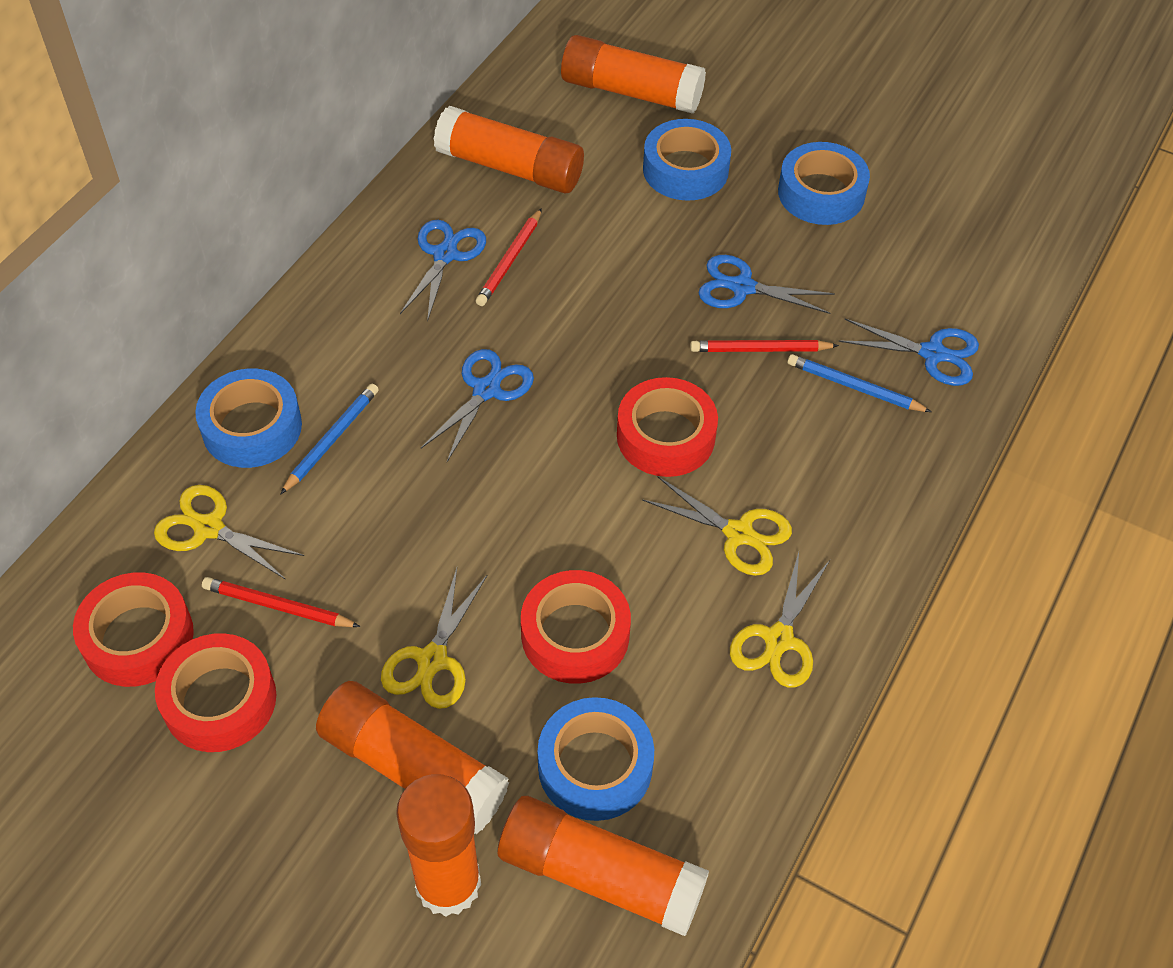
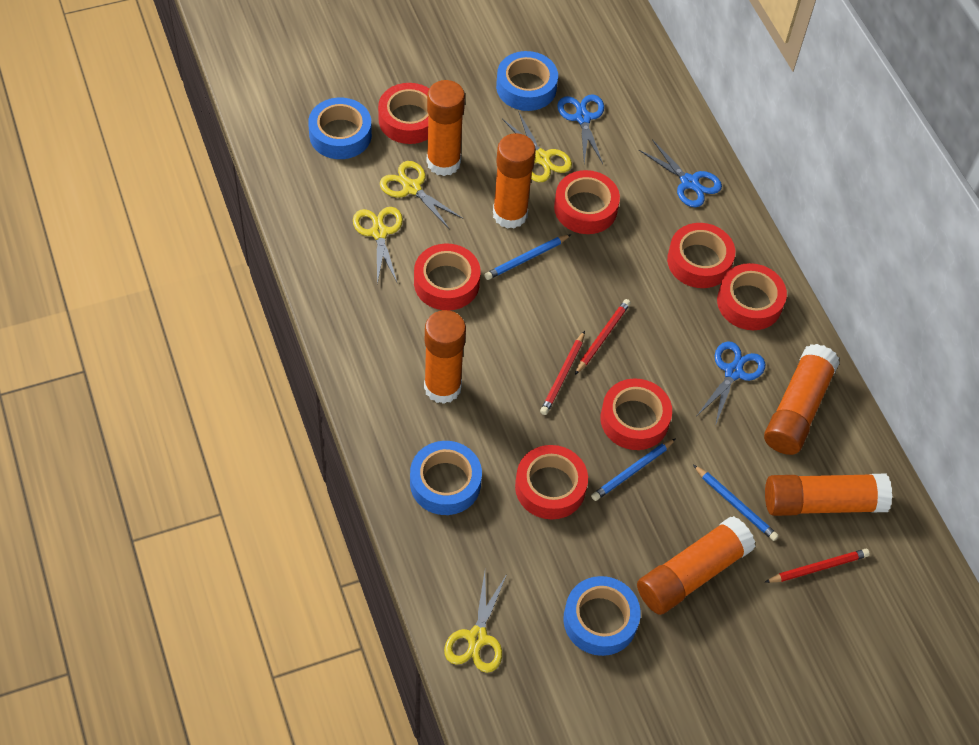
blue pencil: [281,384,379,494] [788,354,932,412] = 2 -> [484,234,571,280] [591,438,676,501] [693,465,779,541] = 3
blue scissors: [400,220,486,322] [421,349,534,462] [699,255,835,314] [838,319,979,386] = 4 -> [557,95,604,164] [639,139,722,207] [698,341,766,426] = 3
orange glue stick: [316,681,509,835] [396,774,481,917] [434,106,584,193] [498,796,709,936] [561,35,706,114] = 5 -> [424,310,466,404] [427,80,465,176] [493,133,536,229] [637,516,756,615] [764,344,840,455] [765,474,892,516] = 6
red tape: [73,572,194,687] [155,633,276,752] [521,570,631,684] [617,377,718,477] = 4 -> [378,83,429,144] [414,243,480,311] [515,445,588,519] [554,170,620,234] [600,378,672,450] [667,223,735,288] [717,263,787,330] = 7

